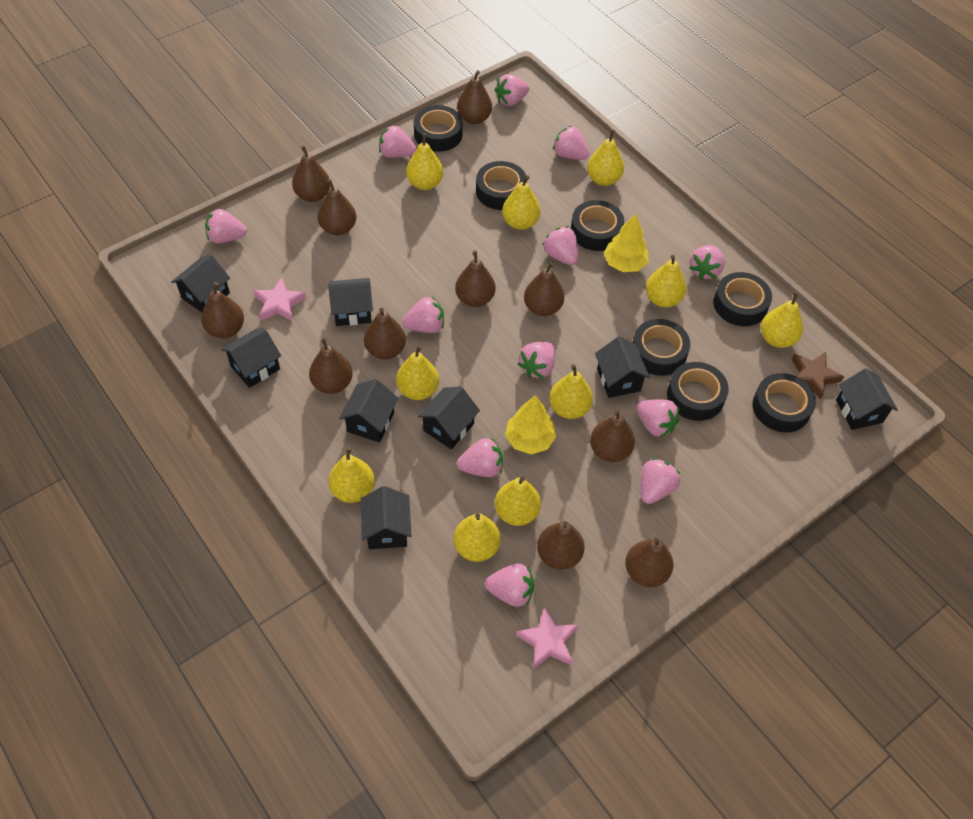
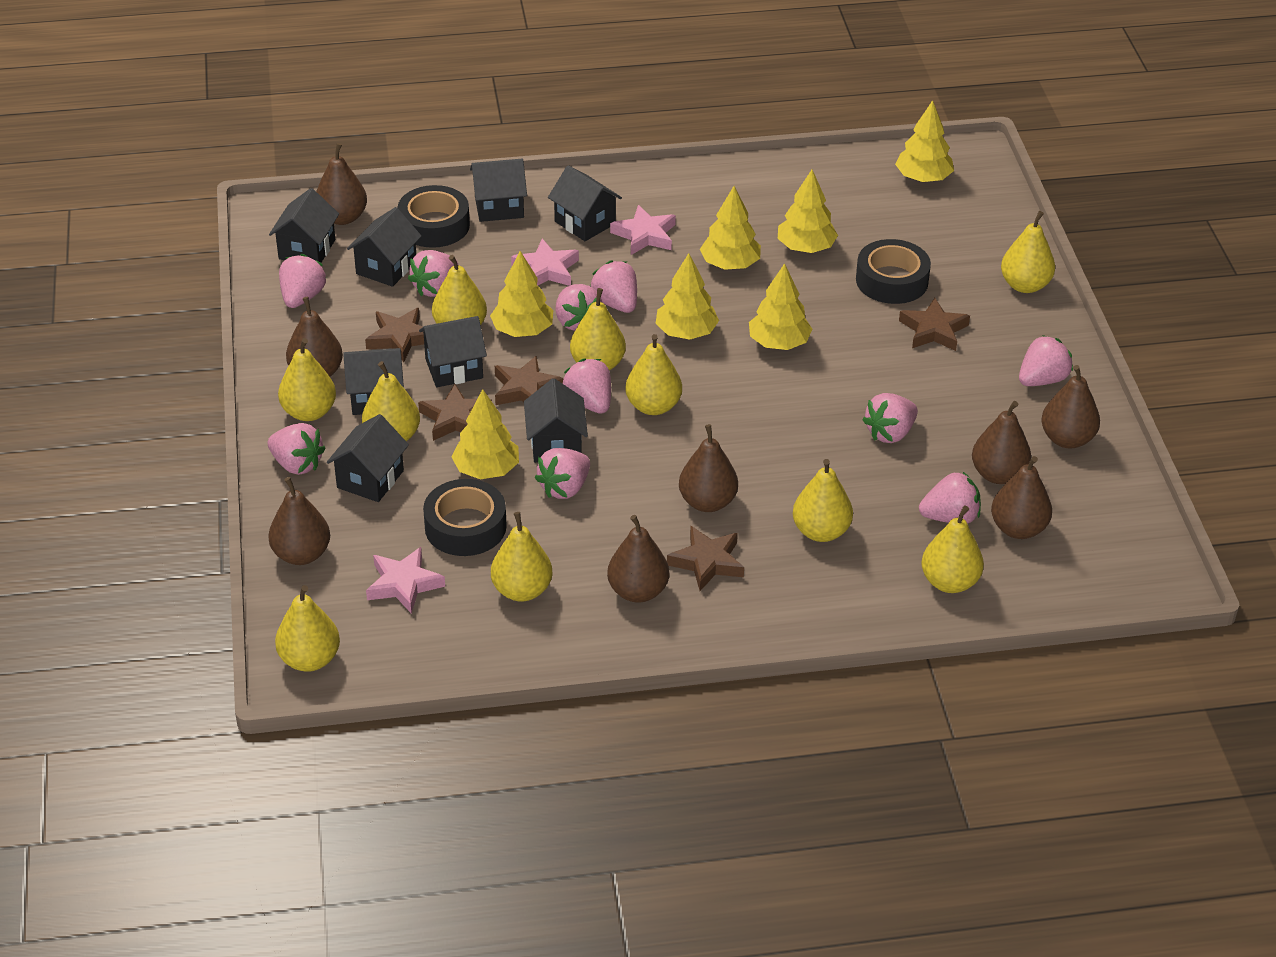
black tape: [414,105,463,152] [476,161,527,210] [571,200,624,251] [632,319,690,376] [667,362,729,421] [713,272,772,326] [752,373,816,432] = 7 -> [398,185,470,248] [423,479,507,556] [856,239,931,304] = 3
brown pear: [201,282,244,338] [292,145,330,202] [309,338,353,394] [317,179,356,235] [364,308,406,359] [455,250,496,307] [457,70,492,124] [524,262,564,316] [537,521,585,570] [590,410,635,462] [625,537,673,587] = 11 -> [268,477,330,565] [286,297,343,377] [316,143,367,225] [607,515,669,603] [679,424,738,512] [972,401,1031,484] [991,456,1052,539] [1041,365,1100,449] = 8
brown star: [792,352,844,400] = 1 -> [365,308,424,362] [418,384,492,441] [495,356,564,405] [667,526,744,591] [899,298,970,351] = 5
pink star: [254,278,306,322] [516,607,578,669] = 2 -> [366,547,445,614] [511,239,579,286] [610,205,676,255] = 3
pink strawberry: [205,209,247,244] [379,125,417,158] [402,297,444,333] [457,437,503,477] [485,564,534,607] [495,74,530,106] [518,342,555,378] [542,226,578,265] [553,126,589,160] [637,399,679,437] [641,458,680,504] [689,245,725,280] = 12 -> [268,423,326,475] [279,254,326,308] [408,250,458,297] [535,448,590,499] [555,284,603,331] [563,358,611,414] [590,260,637,313] [863,393,918,443] [919,472,981,524] [1019,335,1073,386] = 10
yellow tree: [505,395,556,454] [604,214,648,272] = 2 -> [451,389,519,479] [490,251,553,337] [656,253,719,340] [700,186,761,270] [749,263,812,350] [778,170,838,253] [895,100,954,182] = 7

